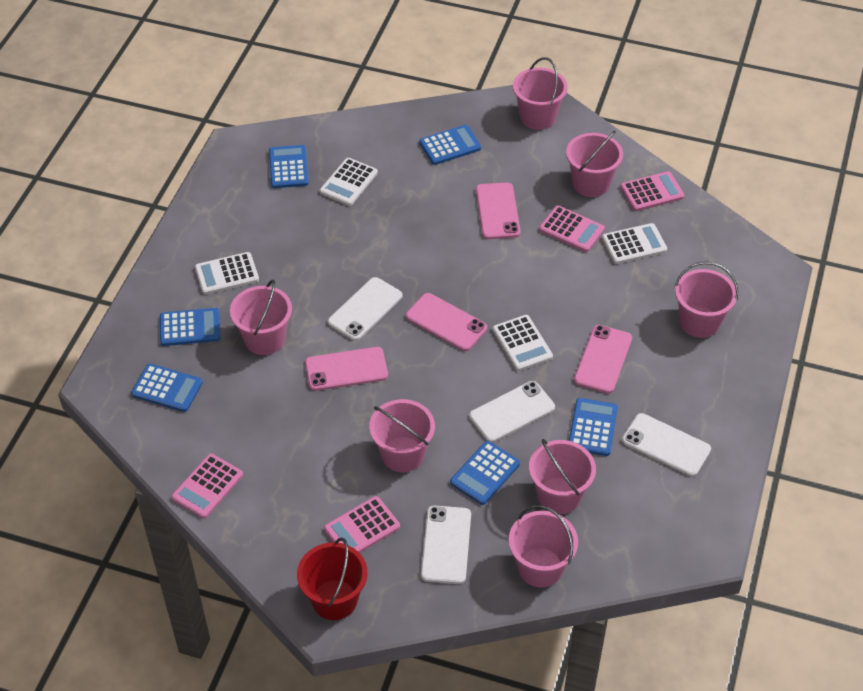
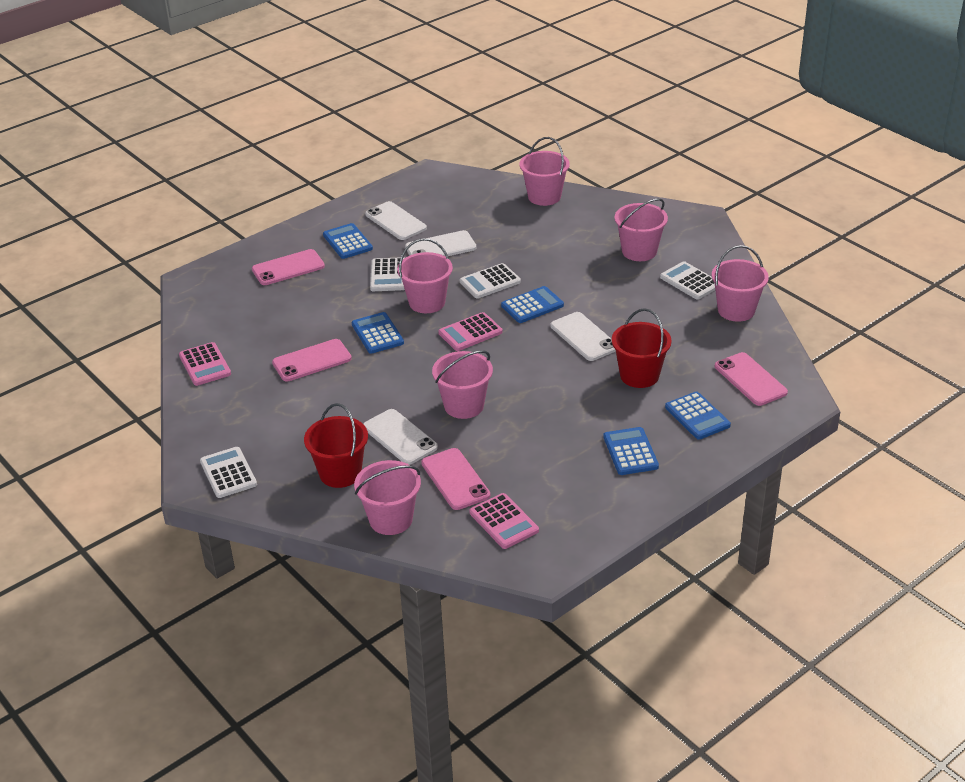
blue calculator: [131,364,203,412] [160,308,221,346] [269,145,309,188] [419,125,481,165] [450,441,520,505] [569,398,618,456] = 6 -> [323,223,373,259] [352,312,404,354] [501,286,564,323] [603,427,659,475] [665,392,731,440] = 5
pink bucket: [230,280,292,355] [369,399,435,472] [509,505,578,587] [513,57,568,130] [529,439,596,514] [566,130,623,197] [674,261,738,338] = 7 -> [354,460,421,535] [397,238,453,313] [432,350,493,419] [520,137,570,206] [615,198,668,261] [712,245,769,322] = 6
pink calculator: [171,454,243,519] [324,496,400,553] [539,206,605,252] [620,171,684,211] = 4 -> [179,342,231,386] [438,312,503,351] [469,493,539,549] = 3
red bucket: [297,537,367,620] = 1 -> [304,403,368,488] [612,308,672,388] = 2

